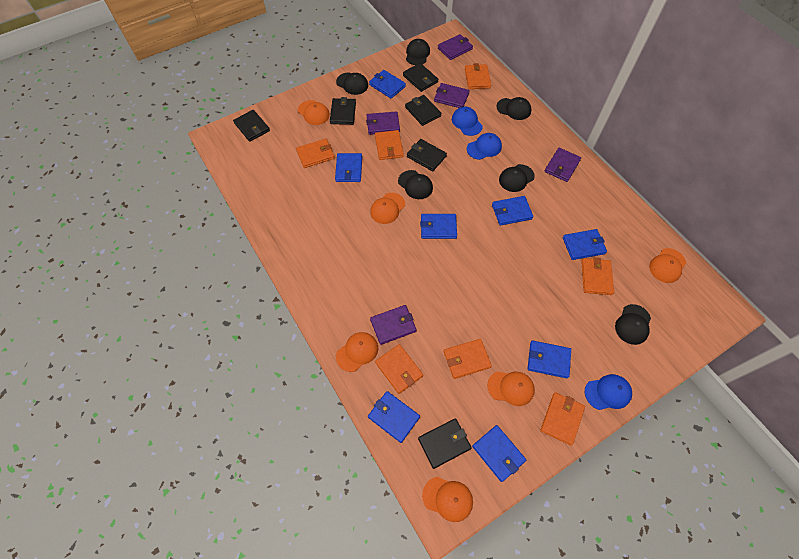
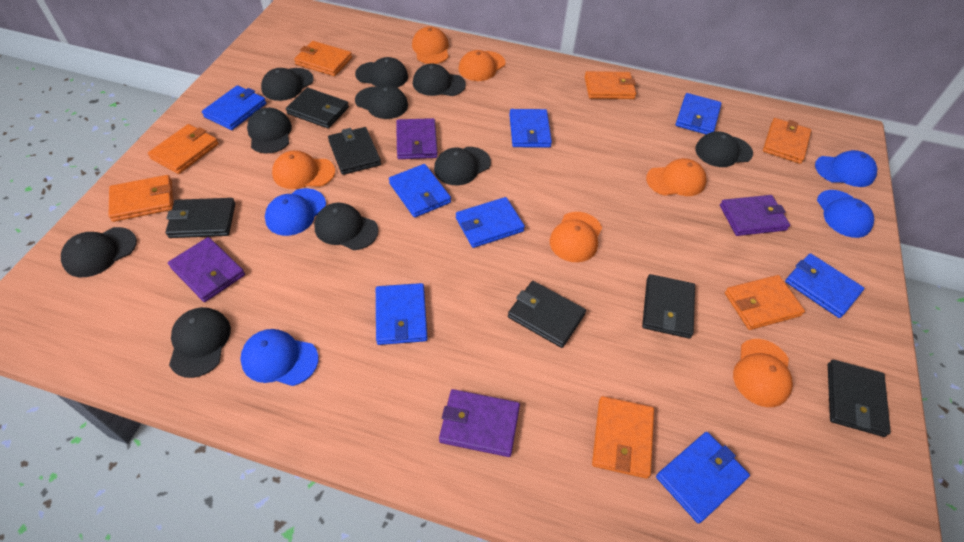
black cap: [336,73,368,95] [398,170,433,199] [406,39,430,65] [496,97,531,120] [499,164,535,192] [615,304,651,345] = 6 -> [61,227,137,277] [169,307,231,378] [247,108,292,153] [261,68,314,101] [314,203,379,250] [355,57,408,88] [355,85,408,119] [413,63,466,96] [434,147,491,185] [695,131,753,167] = 10
blue cap: [452,107,483,136] [467,133,502,160] [585,374,632,410] = 3 -> [240,329,318,386] [265,188,326,236] [815,150,877,187] [817,190,874,238] = 4
purple wallet: [366,111,400,135] [370,305,417,345] [434,83,470,108] [438,34,473,60] [544,148,581,182] = 5 -> [168,237,245,302] [396,118,438,159] [439,389,520,457] [720,195,790,236] = 4

